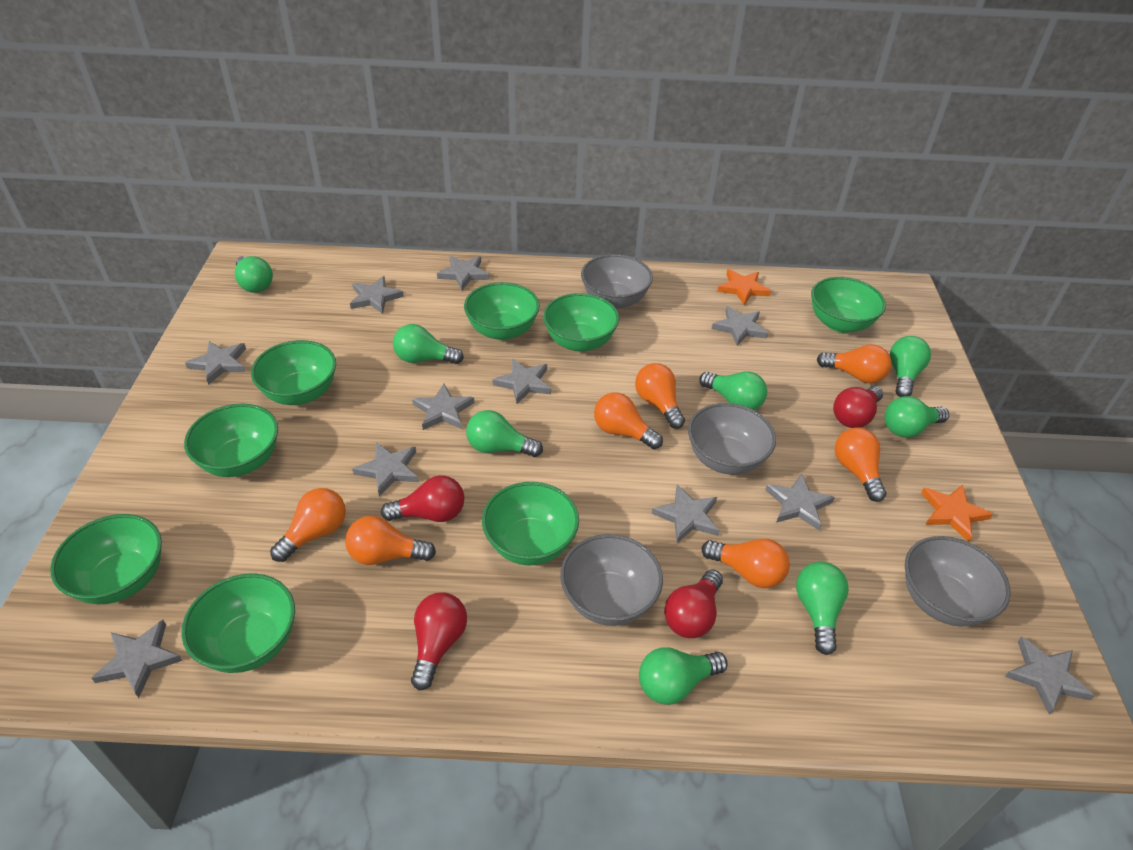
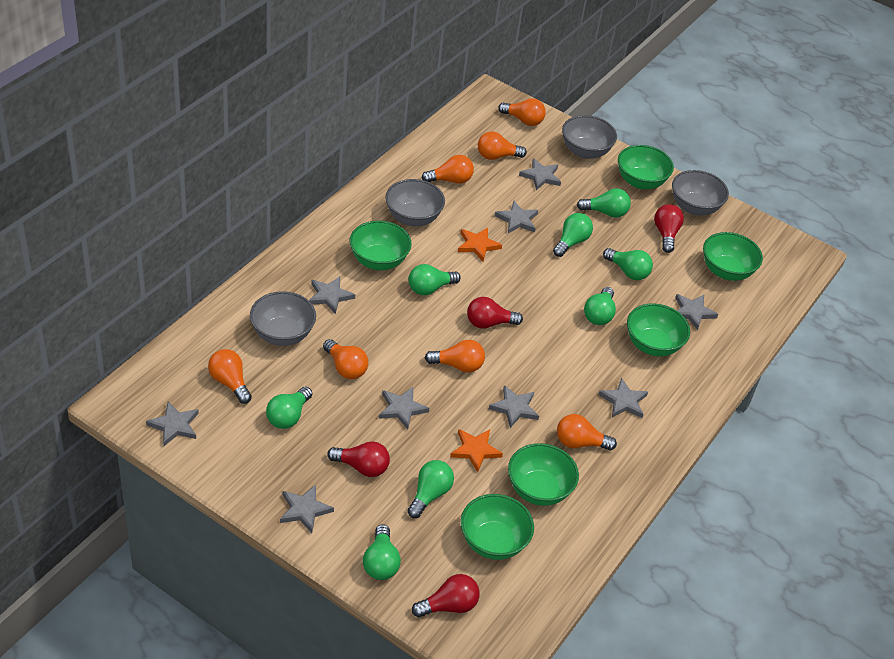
green bowl: [50,514,162,604] [181,573,295,673] [184,404,278,477] [251,340,336,405] [464,282,540,340] [482,482,579,565] [543,293,619,352] [811,277,886,333] = 8 -> [350,221,412,270] [461,494,534,560] [508,443,579,506] [618,145,674,189] [627,303,690,357] [703,232,763,281] = 6
grey star: [91,620,183,698] [185,341,246,385] [350,276,404,314] [352,442,419,497] [412,384,474,430] [437,256,490,290] [492,359,551,404] [652,484,719,543] [712,306,768,346] [765,473,835,530] [1005,637,1095,715] = 11 -> [146,402,199,446] [280,484,334,533] [309,276,355,314] [379,387,429,429] [489,385,539,428] [495,201,538,233] [519,158,561,190] [598,378,648,418] [675,294,718,330] = 9

